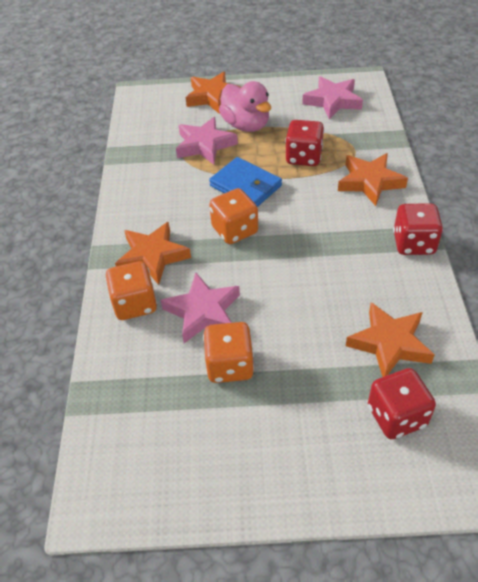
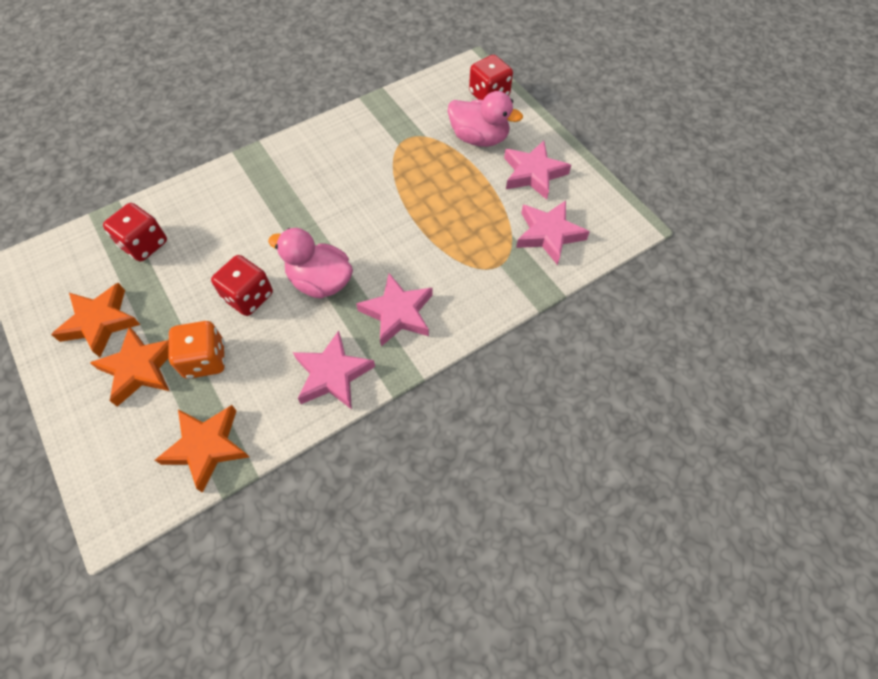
blue wallet: [209,157,282,207] = 1 -> none = 0
orange dice: [105,261,157,320] [203,322,254,383] [209,188,258,244] = 3 -> [168,321,225,379] = 1
orange star: [115,222,191,285] [186,72,241,114] [338,153,408,206] [346,302,434,377] = 4 -> [51,283,141,357] [90,326,169,407] [155,405,249,493] = 3
pink duck: [219,81,271,132] = 1 -> [268,228,353,299] [448,91,523,147] = 2
pink star: [161,272,240,343] [176,117,238,165] [302,76,363,119] = 3 -> [293,331,375,409] [356,273,433,347] [504,141,571,200] [516,200,590,265] = 4

